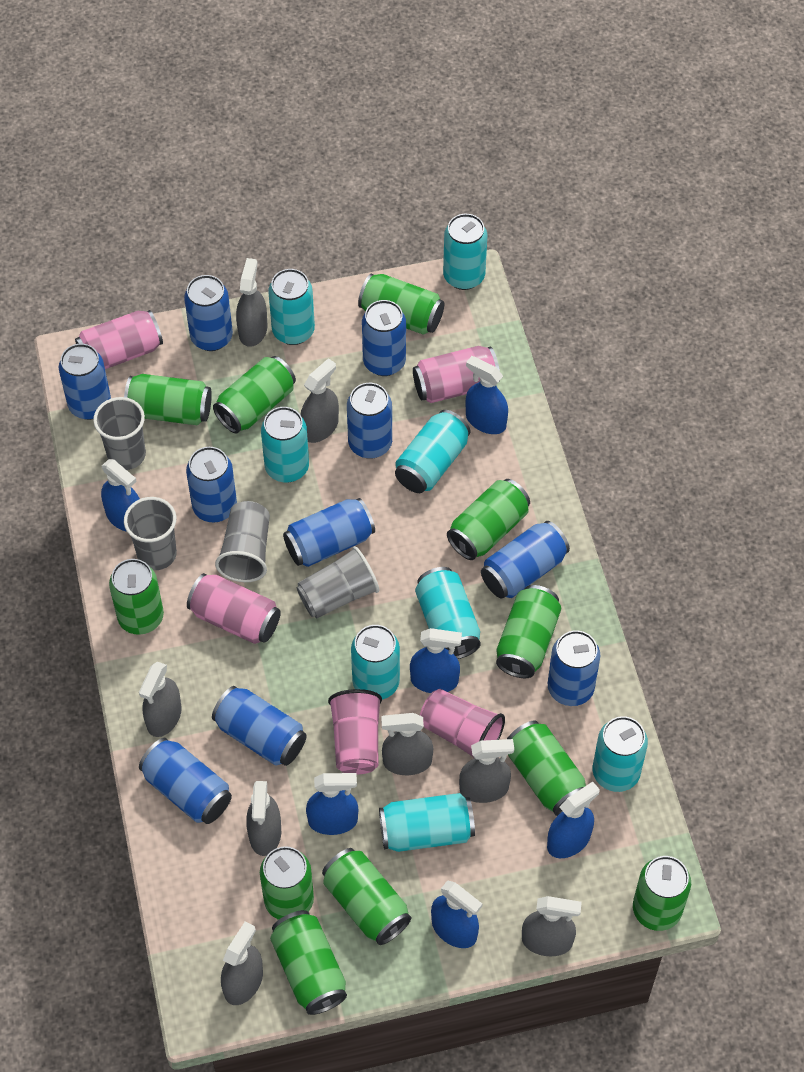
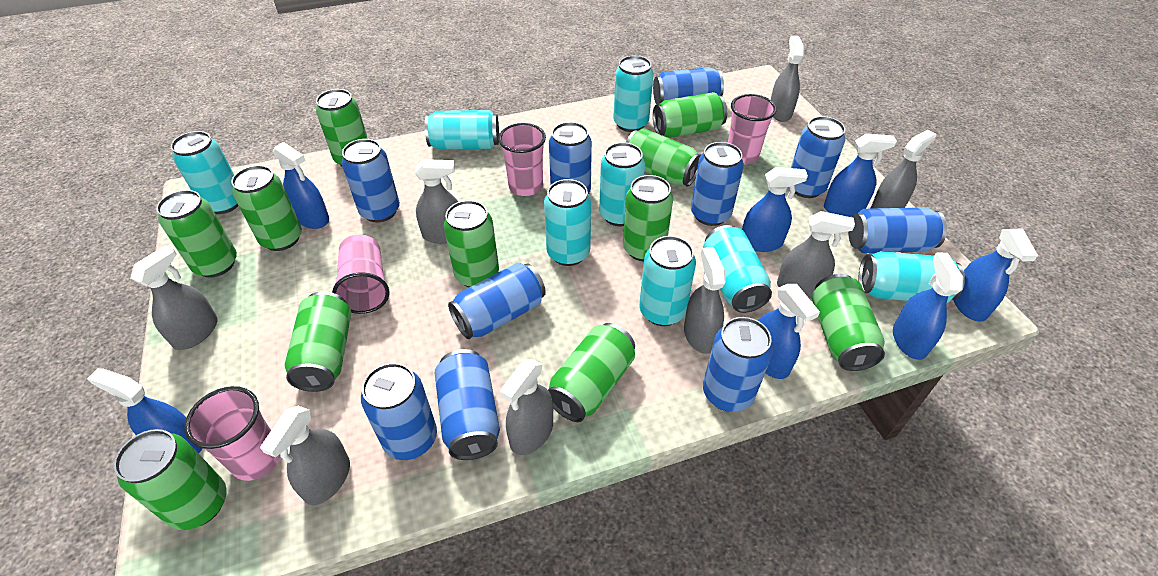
blue spray bottle: [101,459,140,532] [306,773,358,835] [410,628,462,693] [431,880,482,948] [466,356,508,434] [547,782,600,858] = 6 -> [87,368,202,454] [273,142,329,229] [742,167,808,252] [758,284,820,379] [824,133,897,217] [893,253,963,360] [954,228,1038,322] = 7
grey cup: [93,397,146,470] [124,497,177,570] [215,501,270,582] [297,546,379,619] = 4 -> none = 0
pink can: [75,310,163,369] [187,573,281,644] [413,346,500,403] = 3 -> none = 0
pink cup: [328,689,382,774] [420,689,505,757] = 2 -> [184,386,280,481] [332,235,389,314] [498,123,546,196] [728,94,777,165] = 4

